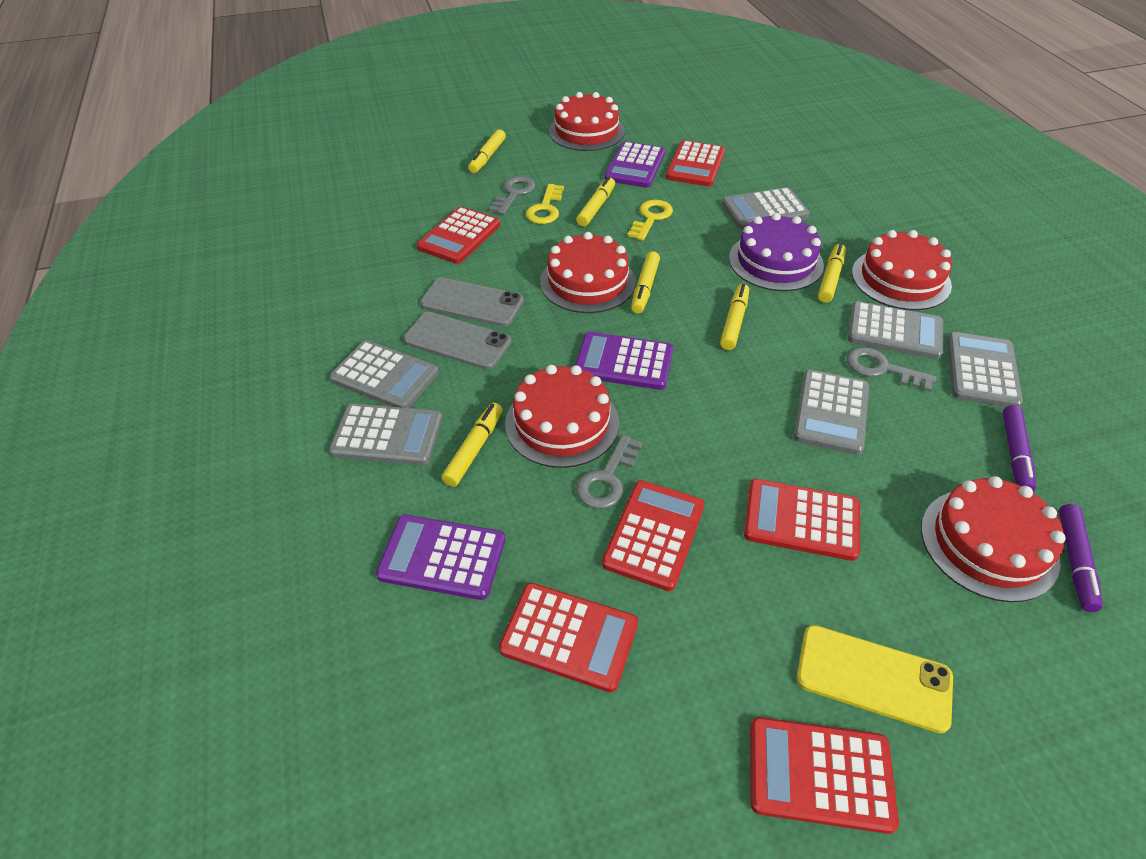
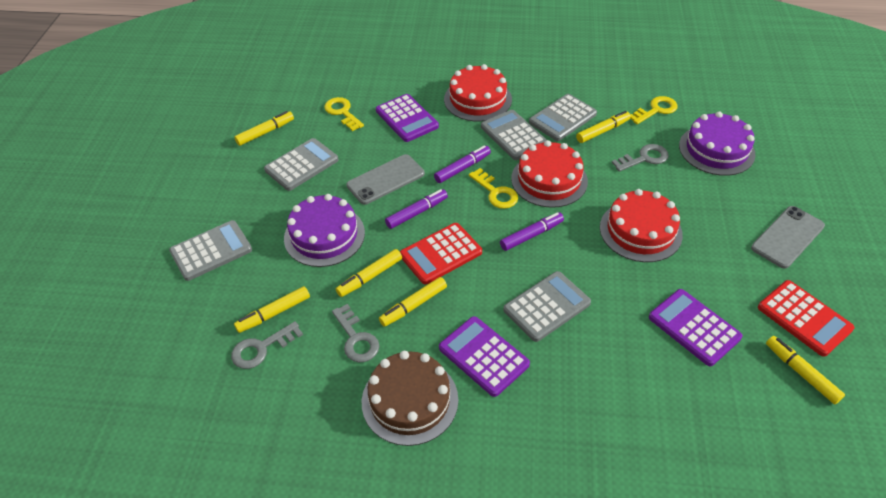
brown cake: none = 0 -> [362,351,458,446] = 1
grey calculator: [329,340,439,408] [329,403,442,465] [722,187,810,229] [794,370,869,455] [848,301,943,360] [947,332,1023,407] = 6 -> [169,220,252,281] [264,138,338,191] [481,110,547,160] [503,271,591,342] [529,94,597,141] = 5
purple cake: [729,213,824,291] = 1 -> [284,194,365,267] [679,112,756,176] = 2
purple marker: [1003,405,1036,492] [1059,504,1103,612] = 2 -> [385,189,448,229] [434,145,491,183] [500,212,564,251] = 3
red cake: [505,365,619,468] [540,232,636,313] [549,92,625,151] [852,230,952,310] [921,476,1066,602] = 5 -> [444,64,512,122] [511,140,588,208] [600,189,683,262] = 3
red calculator: [417,206,500,264] [499,583,638,692] [602,480,705,591] [666,140,725,186] [744,479,860,561] [750,717,899,834] = 6 -> [400,223,482,284] [758,280,855,357] = 2
yellow key: [526,184,564,224] [627,200,673,241] = 2 -> [324,97,364,131] [469,168,518,209] [630,96,678,124] = 3
yellow phone: [797,625,953,733] = 1 -> none = 0

